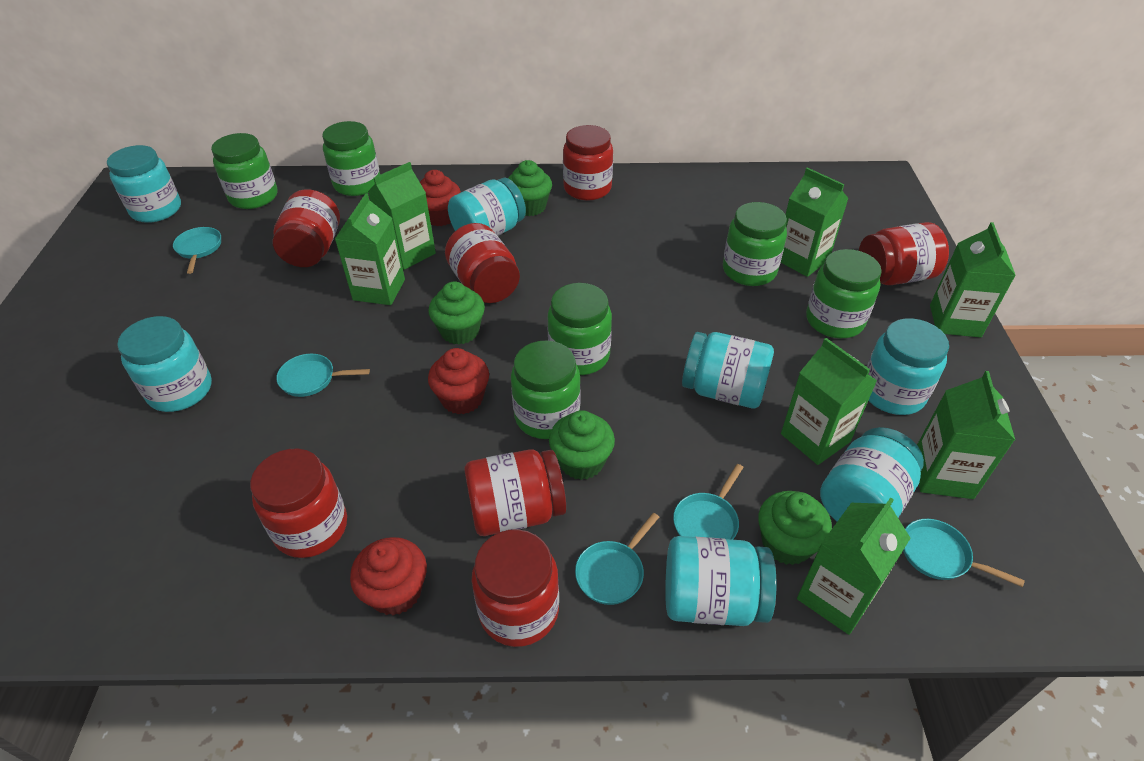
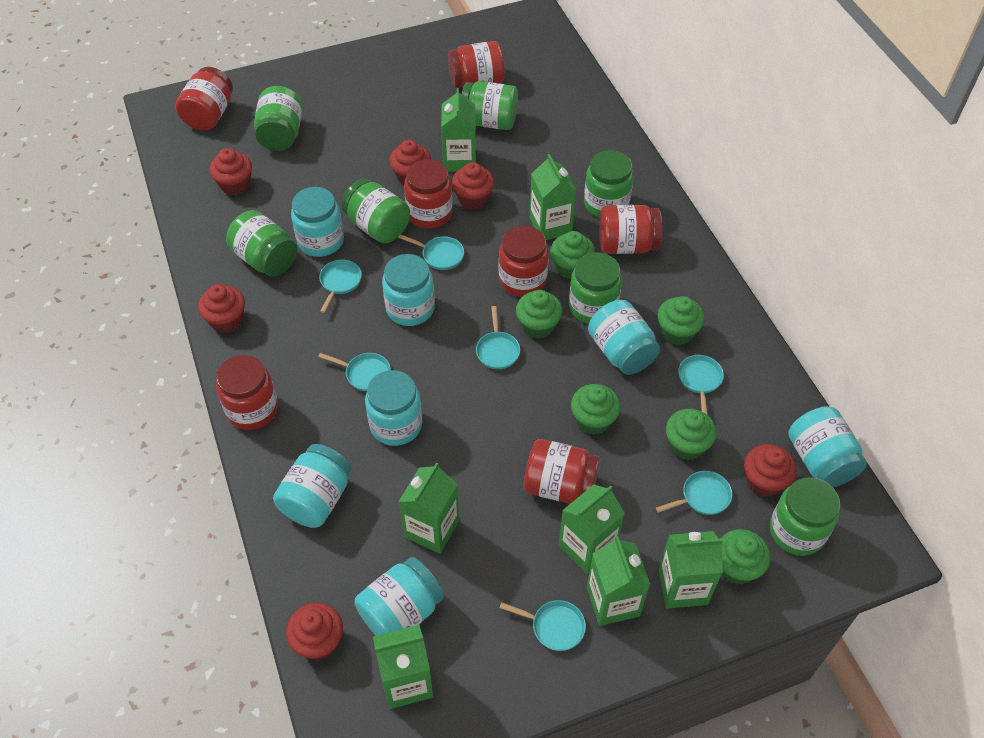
green cupcake: [429,281,485,345] [508,160,552,216] [549,410,615,480] [758,491,832,565] = 4 -> [516,290,562,339] [550,231,595,279] [571,384,621,435] [657,296,705,345] [666,409,717,460] [721,529,770,585] = 6
green jar: [211,133,277,209] [322,121,380,196] [511,340,581,439] [548,283,612,375] [723,202,787,286] [806,249,882,338] = 6 -> [226,210,297,277] [254,86,302,151] [341,179,410,243] [462,81,518,130] [569,252,622,324] [584,150,634,218] [770,477,840,556] = 7
red cupcake: [350,537,427,615] [420,170,461,226] [428,348,489,414] = 3 -> [198,284,245,333] [210,148,252,196] [286,603,343,660] [389,140,431,185] [452,162,494,210] [744,444,796,497] = 6
turquoise pan: [173,227,221,274] [276,354,370,397] [575,513,659,605] [673,464,744,540] [903,519,1025,587] = 5 -> [318,353,391,391] [319,260,362,313] [398,234,464,270] [476,306,520,369] [500,600,586,651] [656,471,732,515] [678,355,724,415] = 7

